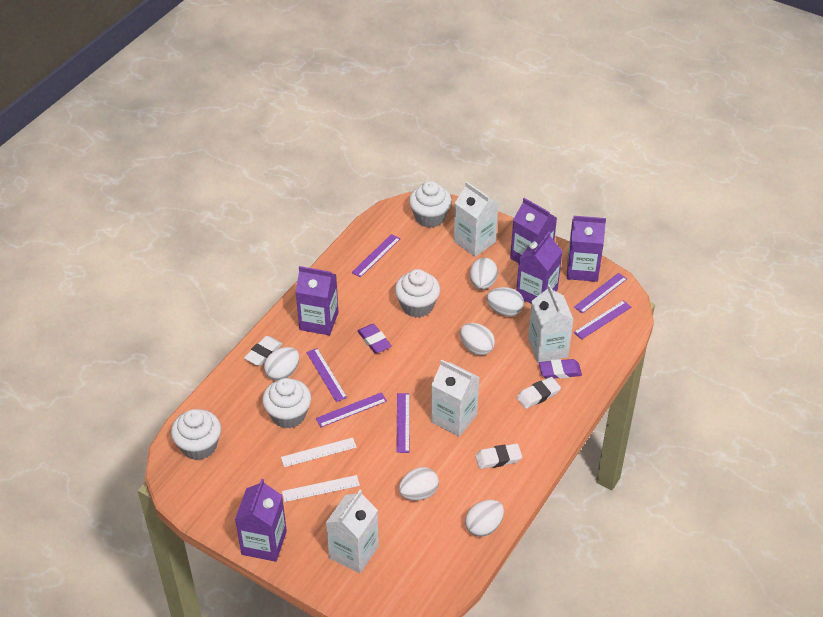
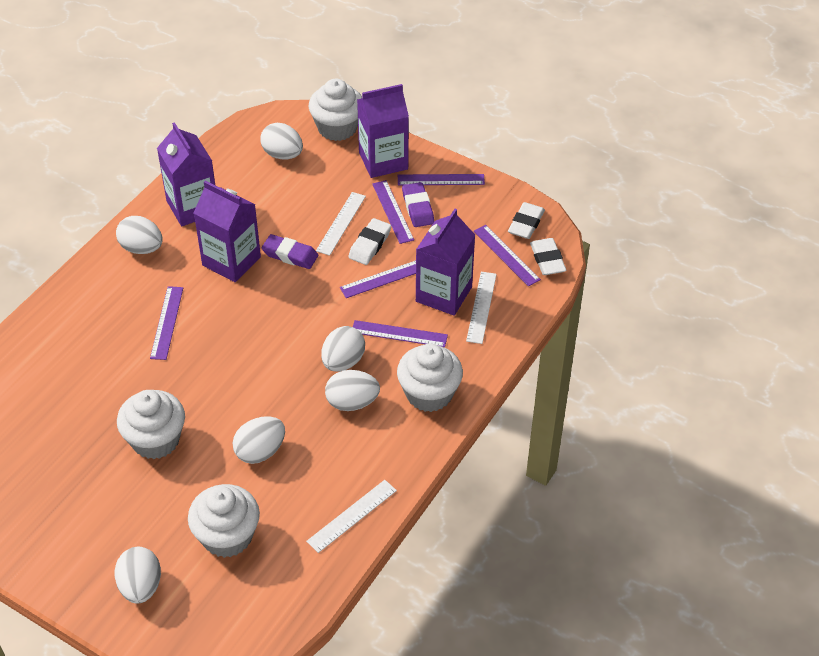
purple carton: [235,479,287,562] [296,266,339,336] [510,198,557,263] [516,231,563,304] [567,216,606,282] = 5 -> [157,122,215,226] [194,181,261,282] [357,84,409,178] [416,209,475,316] = 4
white carton: [326,489,379,574] [431,360,480,437] [454,182,498,257] [528,284,574,363] = 4 -> none = 0
white ruler: [281,438,357,467] [282,475,360,502] = 2 -> [306,480,397,553] [316,192,366,256] [466,272,497,344] = 3

